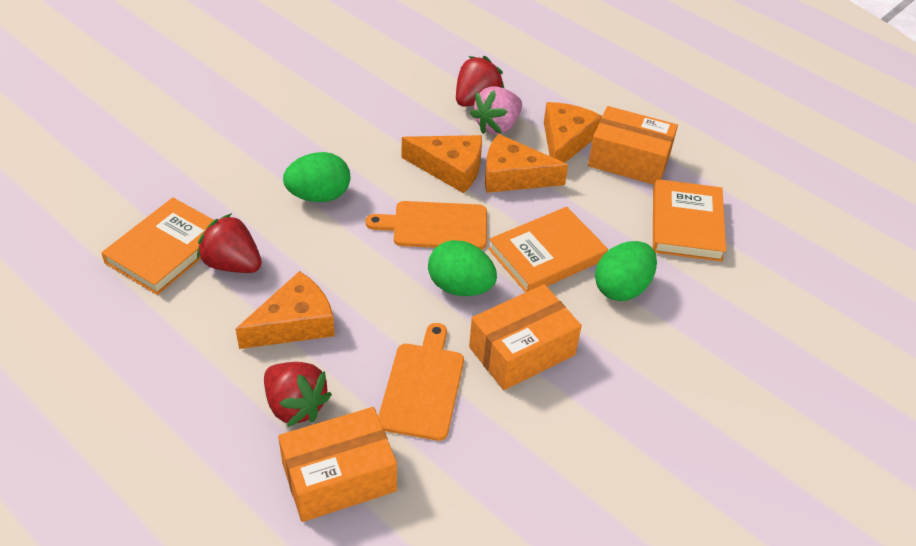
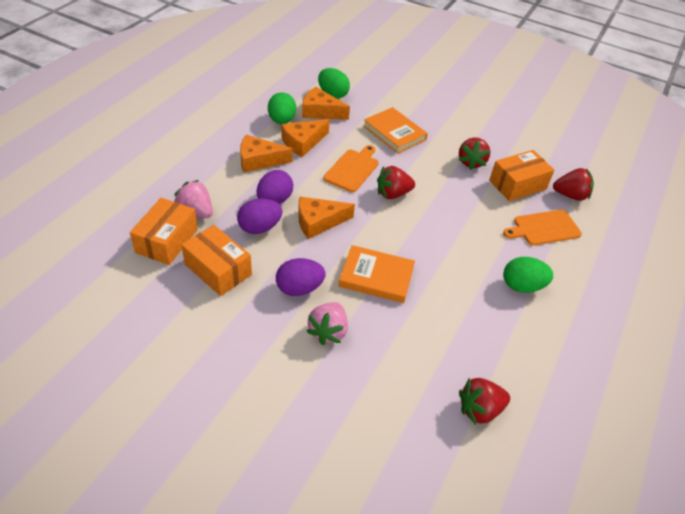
orange book: [101,198,213,295] [488,207,608,292] [653,179,726,262] = 3 -> [338,245,415,303] [363,107,428,154] = 2
pink strawberry: [470,87,522,134] = 1 -> [174,180,213,218] [306,302,348,345] = 2
purple egg: none = 0 -> [237,198,282,234] [257,170,293,204] [276,258,325,296] = 3
red strawberry: [197,213,262,273] [264,362,332,427] [456,56,504,107] = 3 -> [377,166,415,199] [459,137,491,170] [459,378,510,425] [553,168,594,201] = 4

